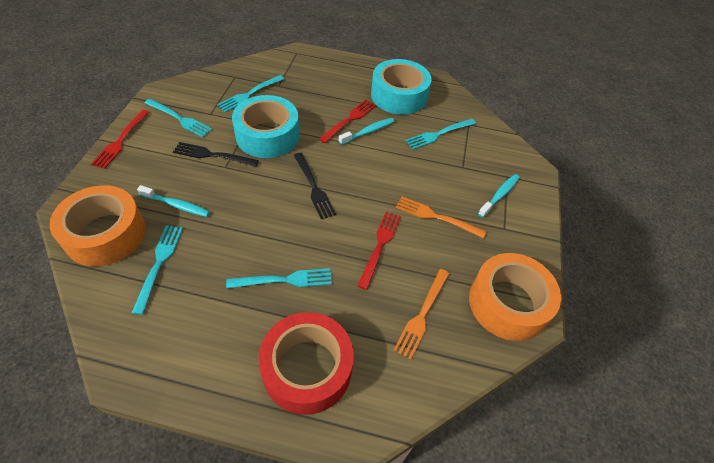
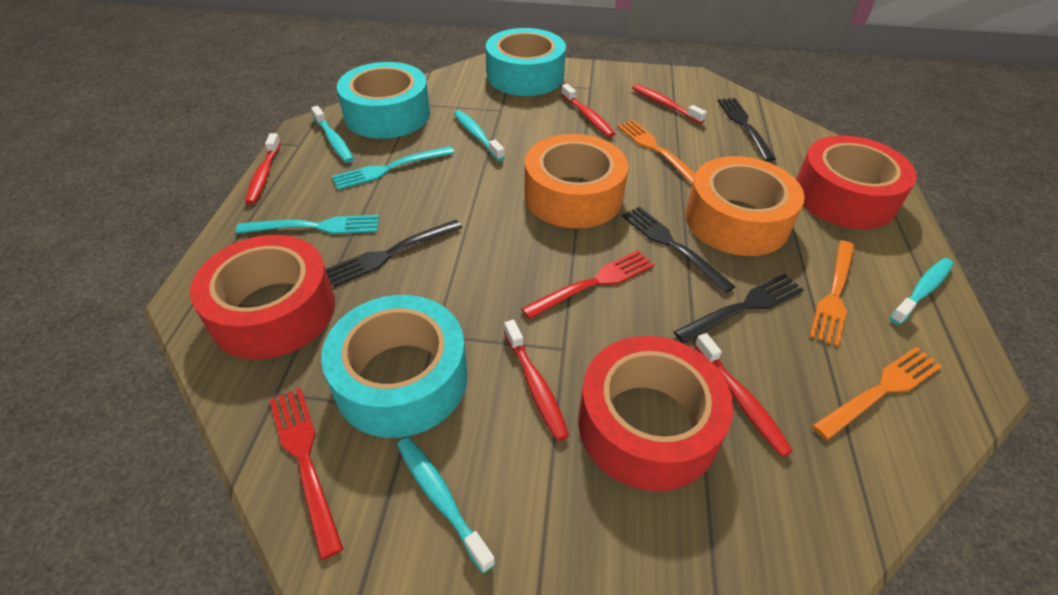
black fork: [173,142,259,167] [294,153,336,219] = 2 -> [326,220,462,287] [622,206,736,294] [673,274,804,343] [718,98,776,161] = 4
orange fork: [393,269,450,360] [396,196,487,238] = 2 -> [617,120,695,184] [810,240,855,347] [812,346,942,440] = 3
red fork: [91,110,149,169] [319,100,376,143] [357,211,401,290] = 3 -> [270,388,343,560] [521,250,654,319] = 2
red tape: [259,312,354,415] = 1 -> [190,235,335,359] [578,336,733,491] [796,135,916,229] = 3
red toothbrush: none = 0 -> [245,133,281,205] [504,320,569,441] [561,84,615,137] [632,84,707,124] [694,333,793,457] = 5
turquoise fork: [132,225,183,315] [145,99,212,138] [217,75,285,112] [226,268,332,289] [405,119,476,150] = 5 -> [236,215,379,234] [332,146,454,190] = 2
turquoise tape: [232,95,299,158] [371,59,431,115] = 2 -> [321,295,468,438] [337,62,430,139] [486,28,566,96] = 3
turquoise toothbrush: [137,185,210,217] [339,118,395,145] [478,174,520,218] = 3 -> [311,106,354,163] [397,437,496,573] [454,110,505,161] [889,258,953,325] = 4

